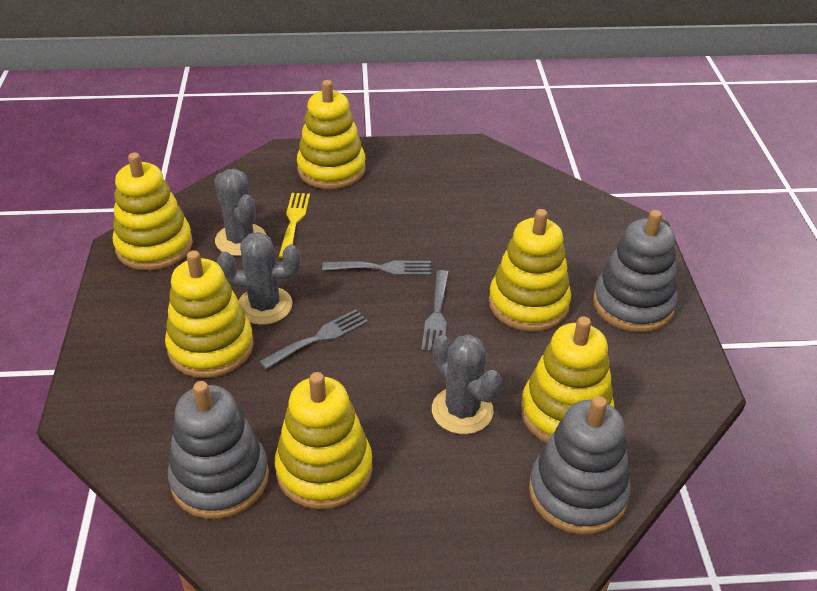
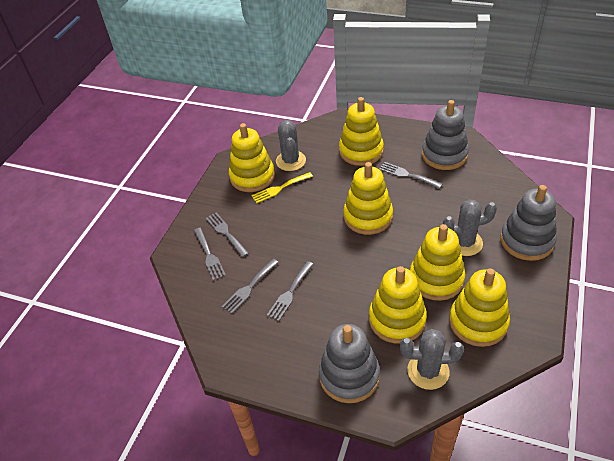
grey fork: [259,309,368,370] [322,261,431,276] [421,270,449,352] = 3 -> [194,228,226,281] [206,212,249,257] [222,259,279,314] [267,261,314,321] [379,162,442,189] = 5

